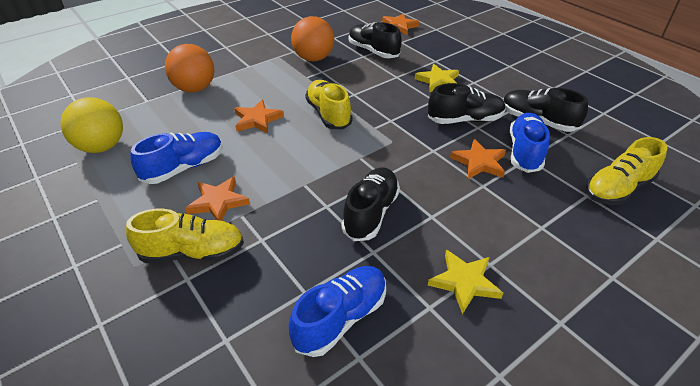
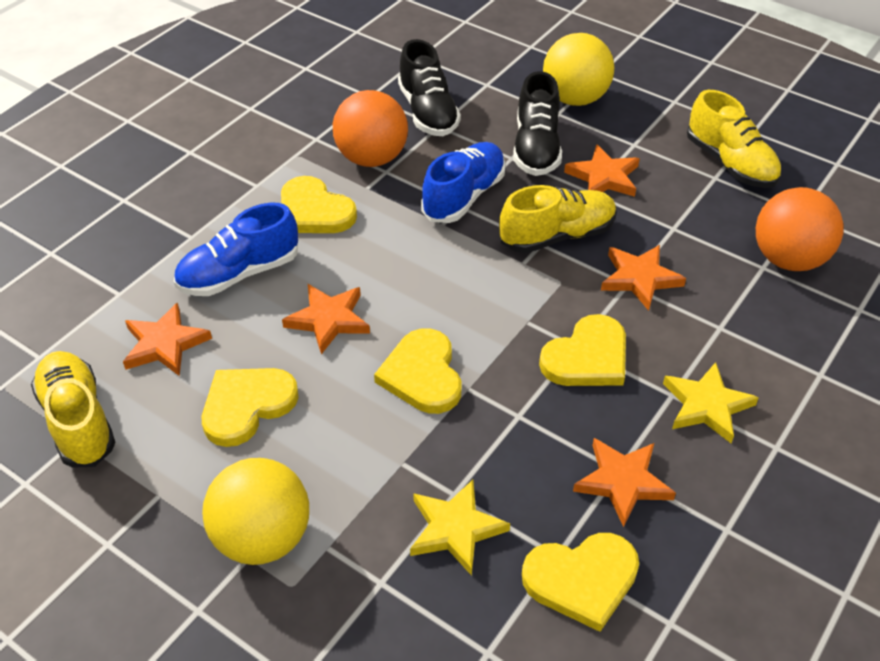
black shoe: [341,167,400,241] [349,22,402,58] [428,83,506,124] [503,88,588,132] = 4 -> [398,39,461,136] [513,71,562,176] = 2
blue shoe: [130,132,223,184] [289,266,386,357] [510,113,550,173] = 3 -> [174,203,298,296] [421,142,506,223] = 2
orange star: [185,176,250,221] [234,100,284,133] [382,13,420,35] [450,139,506,179] = 4 -> [123,303,212,376] [282,284,370,354] [564,144,640,197] [573,438,676,527] [601,245,686,311] = 5
yellow ball: [61,97,123,153] = 1 -> [202,458,309,565] [543,33,614,106] = 2
yellow heart: none = 0 -> [202,368,299,447] [281,176,357,233] [374,329,462,414] [522,533,639,632] [539,314,626,386] = 5

